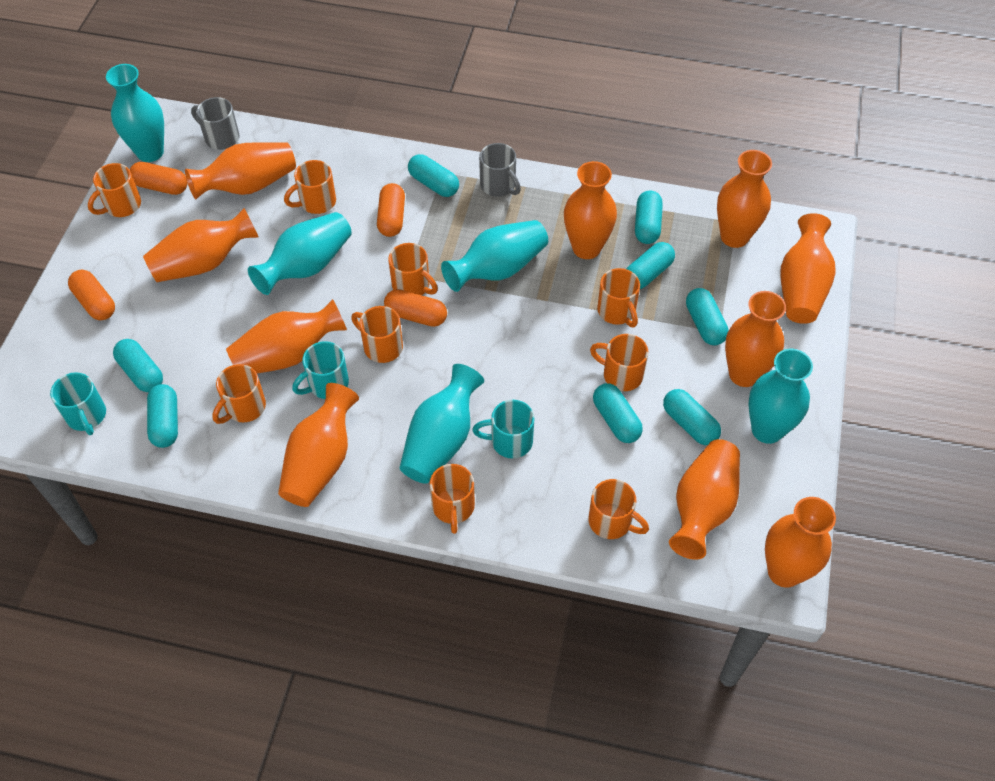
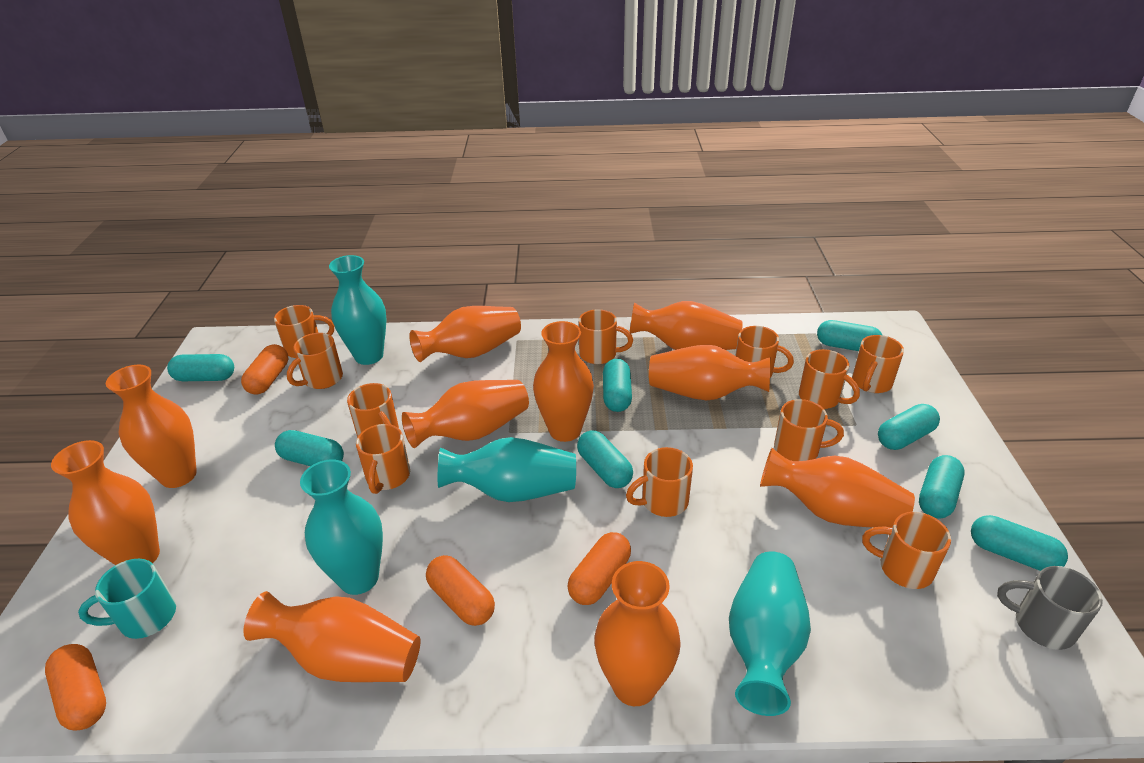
grey mug: [191,97,240,150] [479,143,521,197] = 2 -> [997,566,1103,650] = 1
orange mug: [88,163,141,217] [212,364,266,424] [284,160,336,214] [351,306,403,363] [388,243,438,295] [430,464,475,534] [588,479,649,539] [590,334,648,391] [597,268,640,327] = 9 -> [274,305,334,358] [287,333,343,389] [347,383,399,437] [356,424,410,494] [578,309,633,364] [626,447,693,517] [736,326,794,378] [774,399,844,461] [799,349,860,409] [852,335,904,393] [862,512,951,589] = 11
turquoise mug: [50,372,106,435] [292,341,349,399] [472,400,534,458] = 3 -> [78,559,176,639] = 1
turquoise vase: [106,64,164,162] [248,212,352,295] [399,364,484,484] [441,220,548,292] [748,349,813,444] = 5 -> [300,460,383,595] [329,255,387,365] [438,437,576,502] [729,551,811,716] = 4

